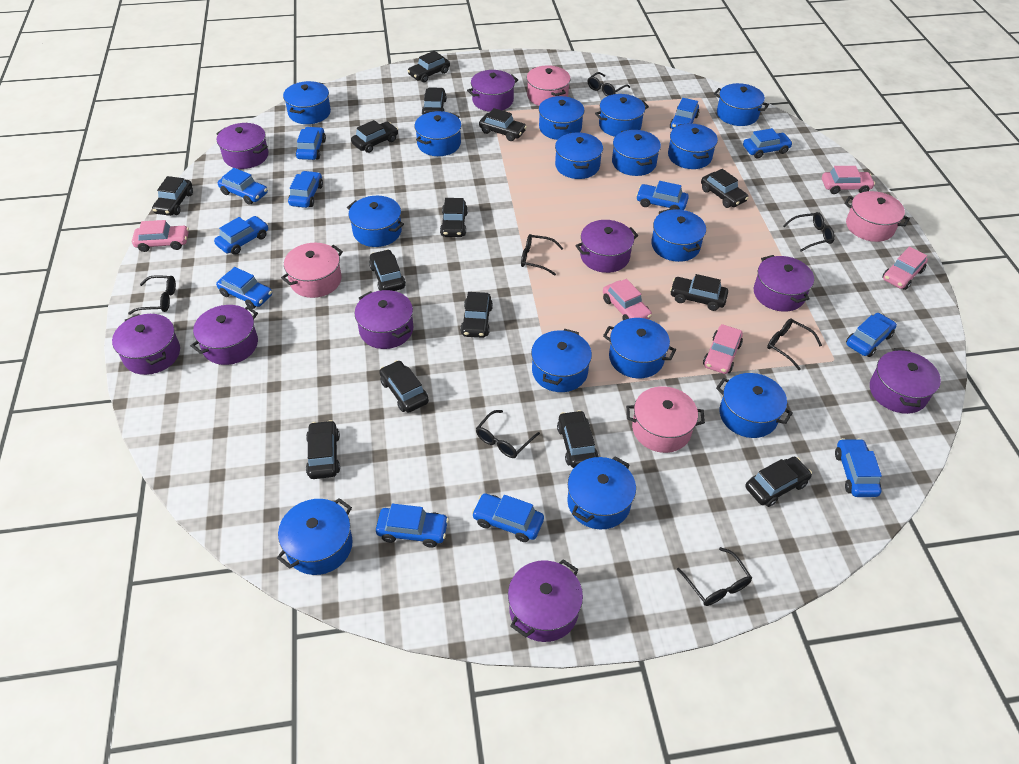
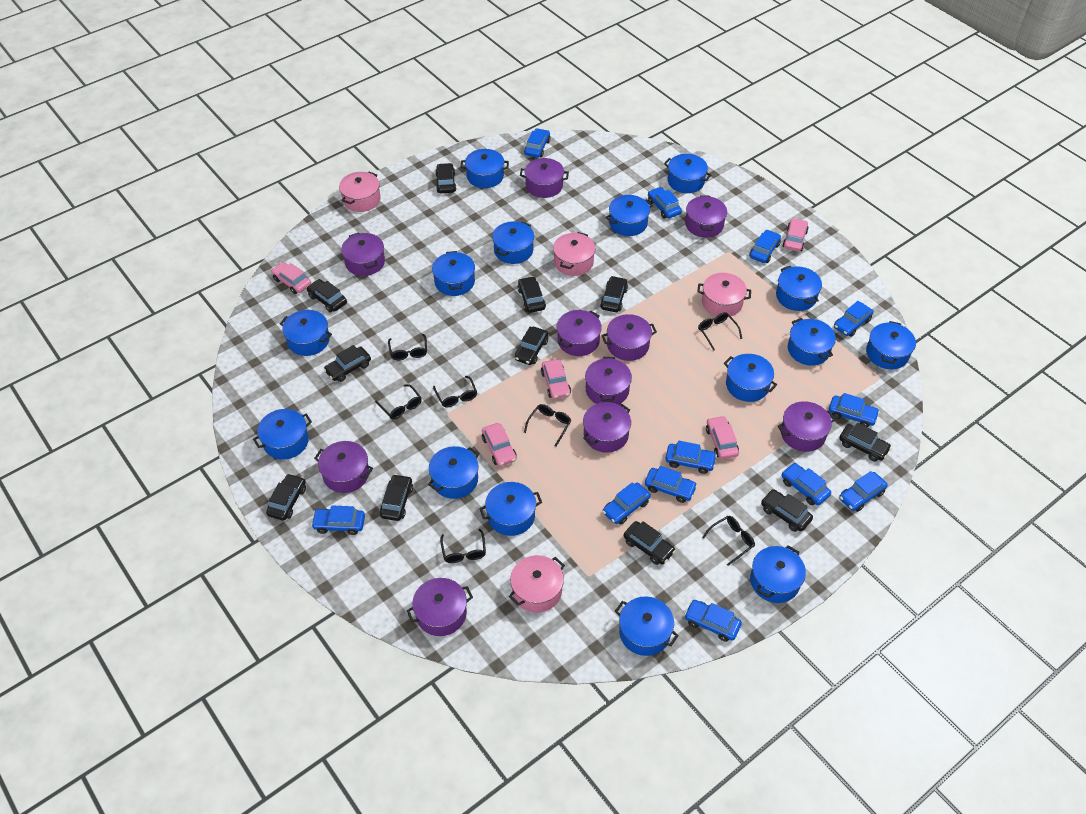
black car: [152,176,193,216] [306,420,340,479] [351,120,398,153] [369,249,406,291] [379,360,429,413] [408,51,450,83] [422,87,447,115] [440,198,468,237] [460,292,493,338] [479,108,527,141] [557,410,598,468] [670,274,728,311] [701,169,749,208] [745,457,812,507] = 14 -> [266,474,306,521] [307,279,347,312] [324,345,371,382] [380,474,413,521] [435,163,456,193] [515,327,548,365] [517,276,546,313] [600,276,628,312] [623,521,675,565] [761,489,813,532] [839,423,892,462] = 11
purple pot: [112,314,180,375] [191,305,258,365] [216,123,268,169] [354,290,413,349] [467,70,518,112] [508,559,583,642] [575,220,638,273] [754,255,814,312] [870,348,941,414] = 9 -> [314,441,373,493] [341,232,385,276] [407,578,473,636] [520,158,569,198] [557,310,602,356] [583,402,631,453] [585,357,632,405] [601,314,657,361] [685,195,727,238] [778,401,836,452] = 10

